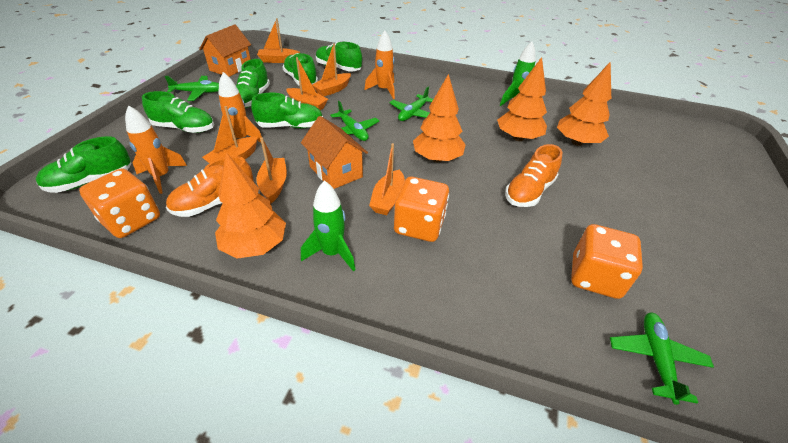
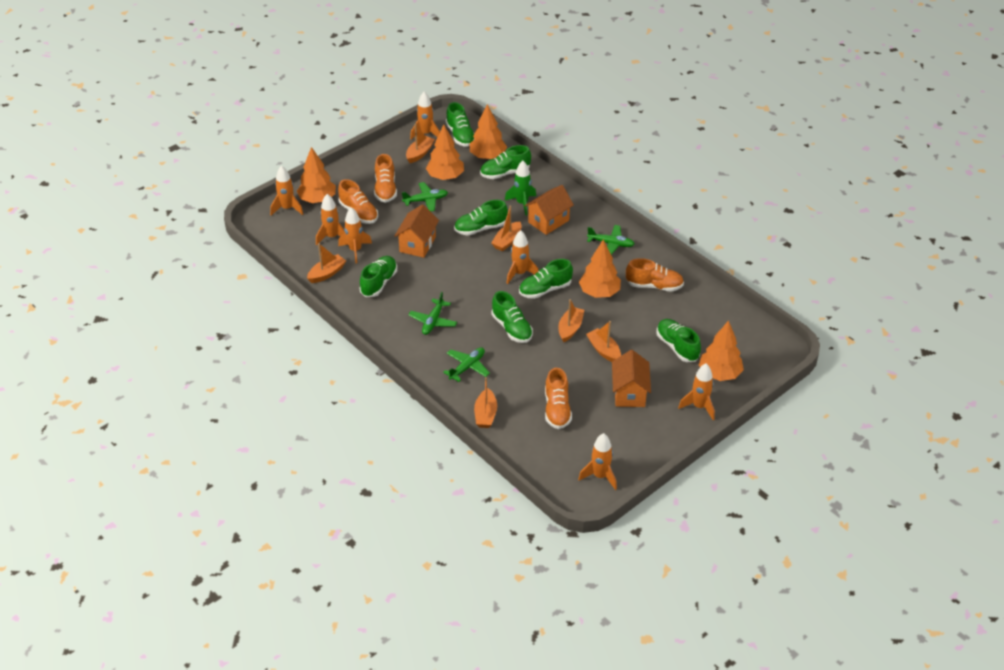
green rocket: [301,180,356,272] [500,42,536,106] = 2 -> [505,161,536,215] = 1
green shoe: [36,136,131,193] [142,91,214,133] [236,59,270,108] [251,93,323,128] [282,53,318,86] [316,42,362,71] = 6 -> [359,256,397,297] [446,102,474,147] [454,200,508,235] [480,145,531,179] [492,291,533,343] [519,259,573,299] [657,319,701,362] = 7
orange dice: [79,169,160,238] [394,177,449,242] [571,224,643,299] = 3 -> none = 0
orange house: [199,24,251,77] [301,116,368,189] = 2 -> [394,204,439,258] [525,185,574,235] [612,350,651,407] = 3
orange rocket: [125,105,187,194] [218,72,262,142] [364,31,395,99] = 3 -> [270,166,303,215] [316,194,345,245] [338,207,372,264] [410,92,440,139] [507,230,539,284] [578,433,617,490] [678,364,715,420] = 7
orange shoe: [166,156,254,217] [505,144,563,207] = 2 -> [338,179,378,224] [374,154,397,203] [545,368,572,429] [626,258,684,292] = 4
orange tree: [215,152,286,259] [413,74,466,162] [497,57,547,141] [557,61,611,146] = 4 -> [297,147,336,203] [426,125,464,180] [470,104,507,159] [579,240,621,298] [699,320,744,381] = 5

